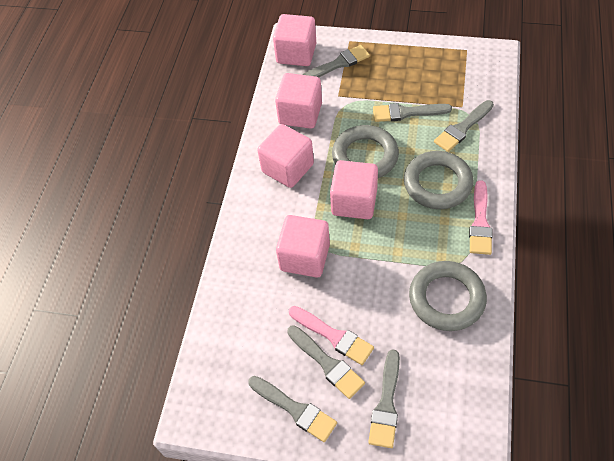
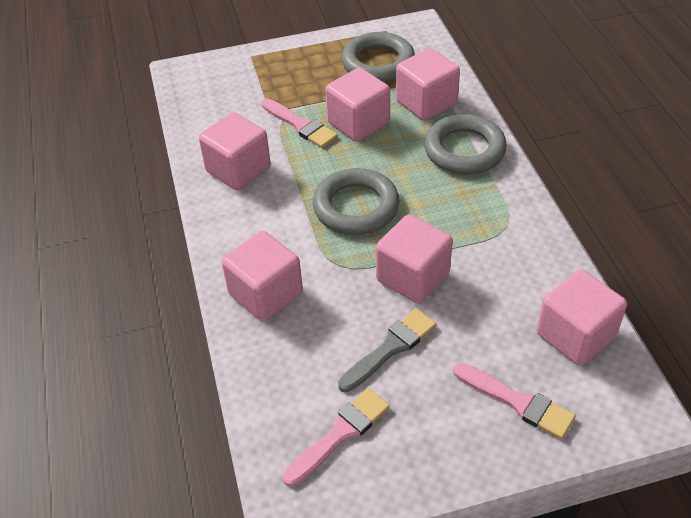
grey brush: [248,376,337,442] [287,325,365,399] [302,45,370,77] [368,349,400,448] [373,103,452,122] [434,100,494,152] = 6 -> [338,308,436,392] = 1
pink brush: [289,306,374,365] [469,180,492,255] = 2 -> [261,98,338,148] [283,388,390,487] [453,363,576,439] = 3
pink cube: [257,124,314,188] [273,14,316,66] [275,73,322,129] [276,215,330,278] [330,160,378,219] = 5 -> [199,112,271,190] [222,231,303,322] [325,68,390,142] [376,214,453,304] [396,48,460,121] [536,269,627,366] = 6

